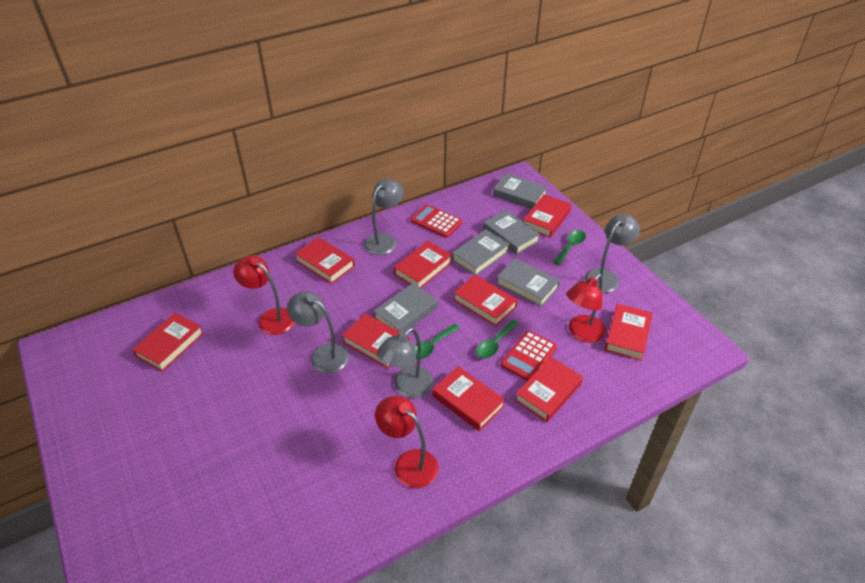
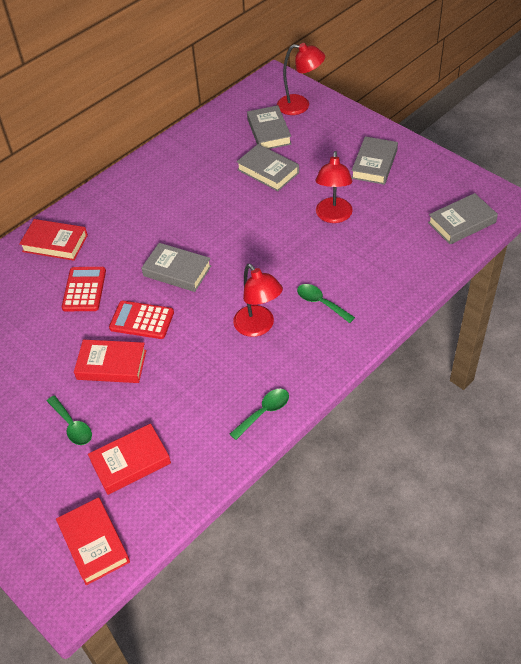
grey lamp: [287,291,349,373] [364,179,404,255] [377,328,434,398] [585,214,640,293] = 4 -> none = 0
red book: [132,313,204,372] [295,237,355,284] [342,313,410,368] [394,241,452,288] [433,366,505,431] [453,275,518,326] [515,357,583,422] [523,194,572,238] [604,304,653,361] = 9 -> [19,219,88,261] [56,497,130,585] [74,340,147,383] [88,424,171,495] = 4

